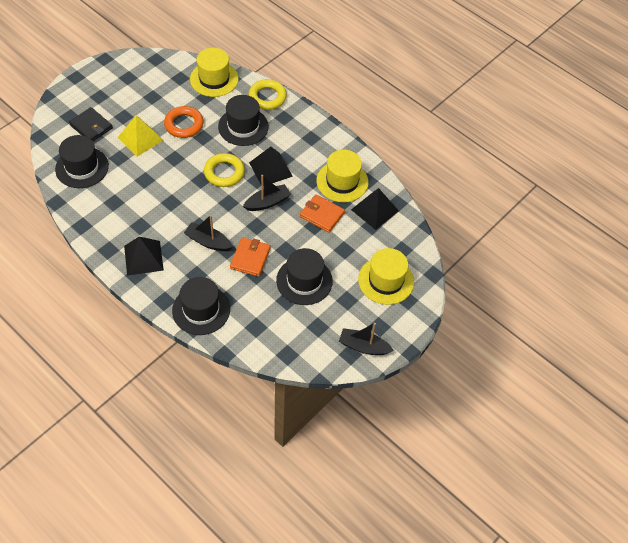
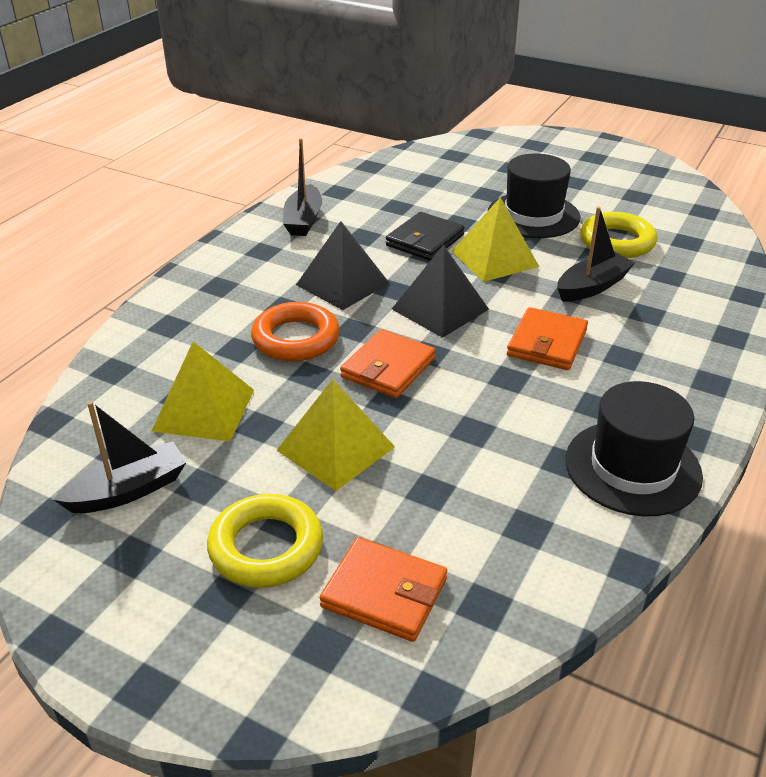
black hat: [55,135,109,188] [172,277,230,335] [218,95,269,146] [276,248,333,305] = 4 -> [488,154,581,238] [566,381,703,517] = 2
black pyramid: [124,237,164,276] [249,147,293,186] [351,188,399,230] = 3 -> [296,221,390,310] [392,245,489,338] = 2
orange wallet: [230,237,271,277] [300,194,345,233] = 2 -> [320,537,447,642] [340,329,436,398] [507,307,588,370] = 3
yellow hat: [190,48,239,97] [316,149,368,203] [358,248,414,305] = 3 -> none = 0
yellow pyramid: [117,115,163,157] = 1 -> [152,342,254,441] [276,379,395,491] [452,197,539,282] = 3

